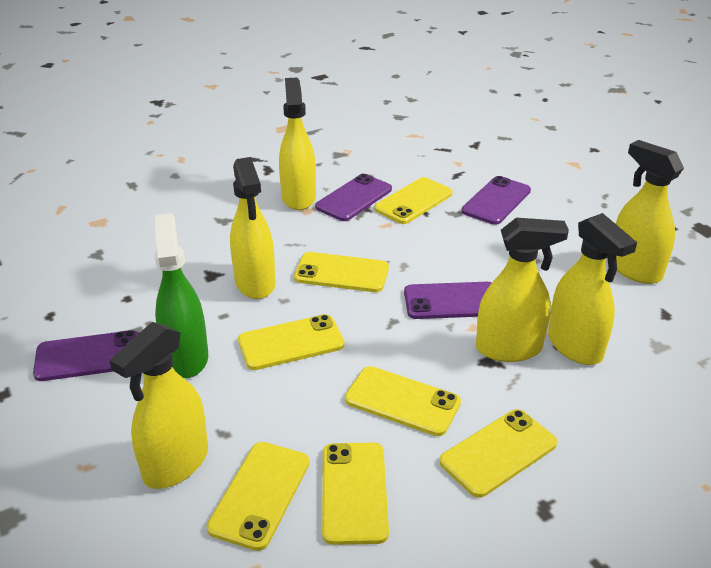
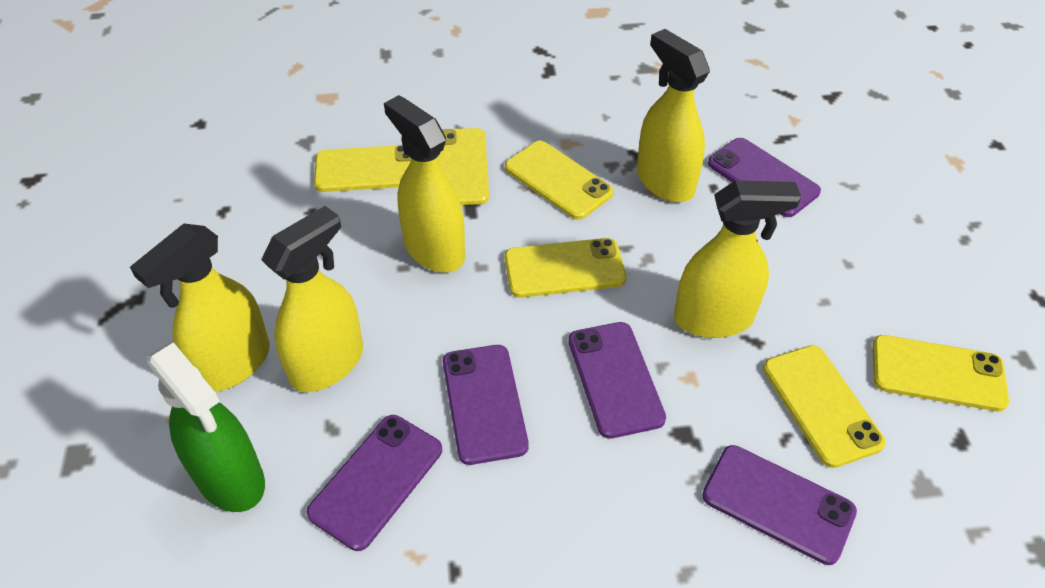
purple phone: [33,330,139,381] [315,174,392,221] [404,282,492,319] [461,176,531,225] = 4 -> [306,415,442,551] [443,345,529,465] [568,322,666,439] [702,445,857,565] [708,138,821,217] = 5
yellow phone: [207,442,310,551] [238,314,345,370] [294,252,389,292] [322,443,389,545] [345,366,461,436] [374,177,452,224] [440,409,557,498] = 7 -> [314,145,411,192] [437,128,489,205] [505,141,614,220] [505,238,626,298] [763,345,886,468] [872,335,1009,411] = 6
yellow spray bottle: [109,322,208,489] [230,157,275,299] [279,78,316,210] [476,218,569,362] [548,213,637,365] [616,140,684,284] = 6 -> [130,224,270,392] [261,206,363,392] [384,95,465,272] [637,29,710,202] [674,180,801,338] = 5

